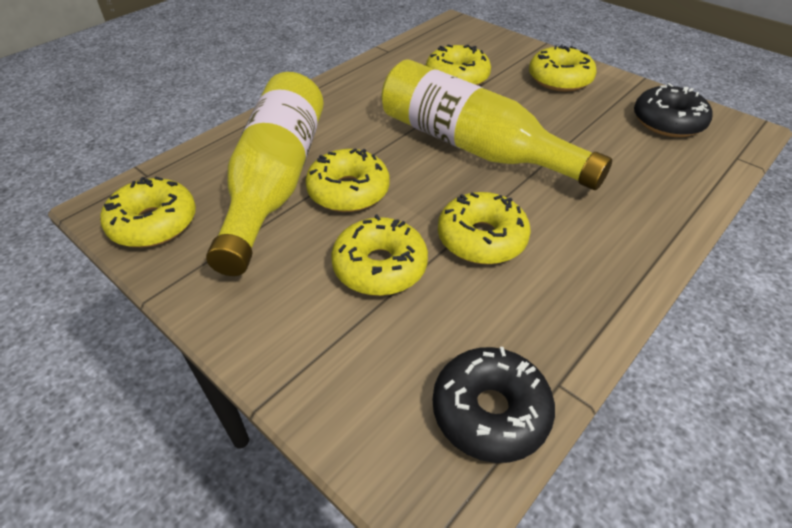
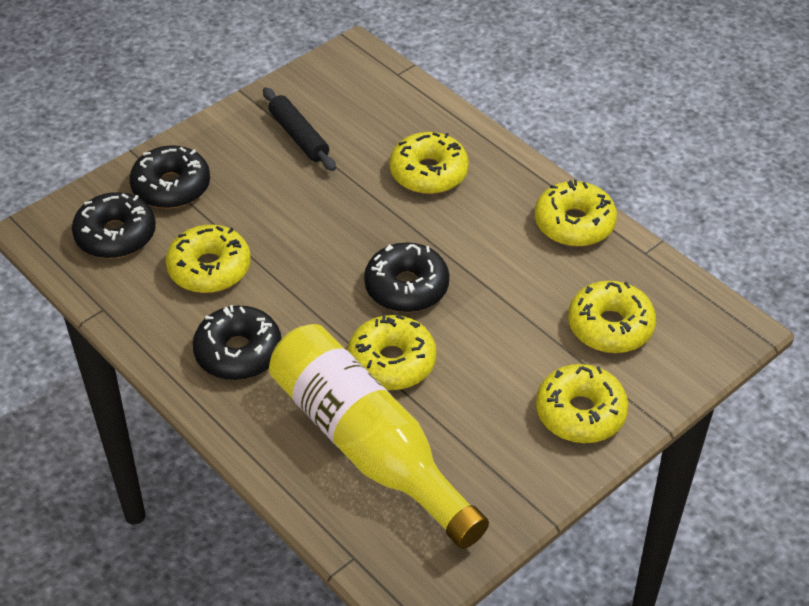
black donut: [433,347,555,463] [634,83,712,137] = 2 -> [72,192,156,259] [129,145,210,209] [193,305,281,380] [364,242,449,312] = 4
black rolling pin: none = 0 -> [263,87,336,171] = 1
yellow bottle: [206,72,324,276] [382,59,612,190] = 2 -> [269,324,489,549] = 1

